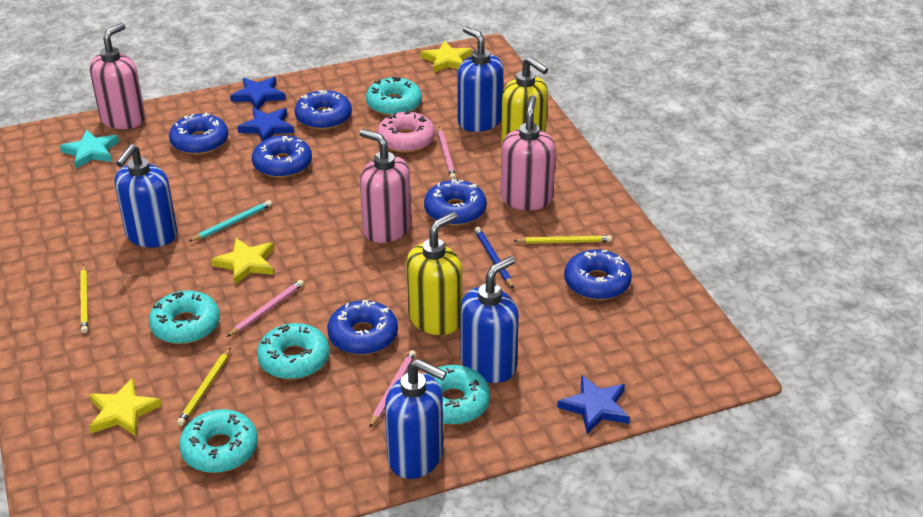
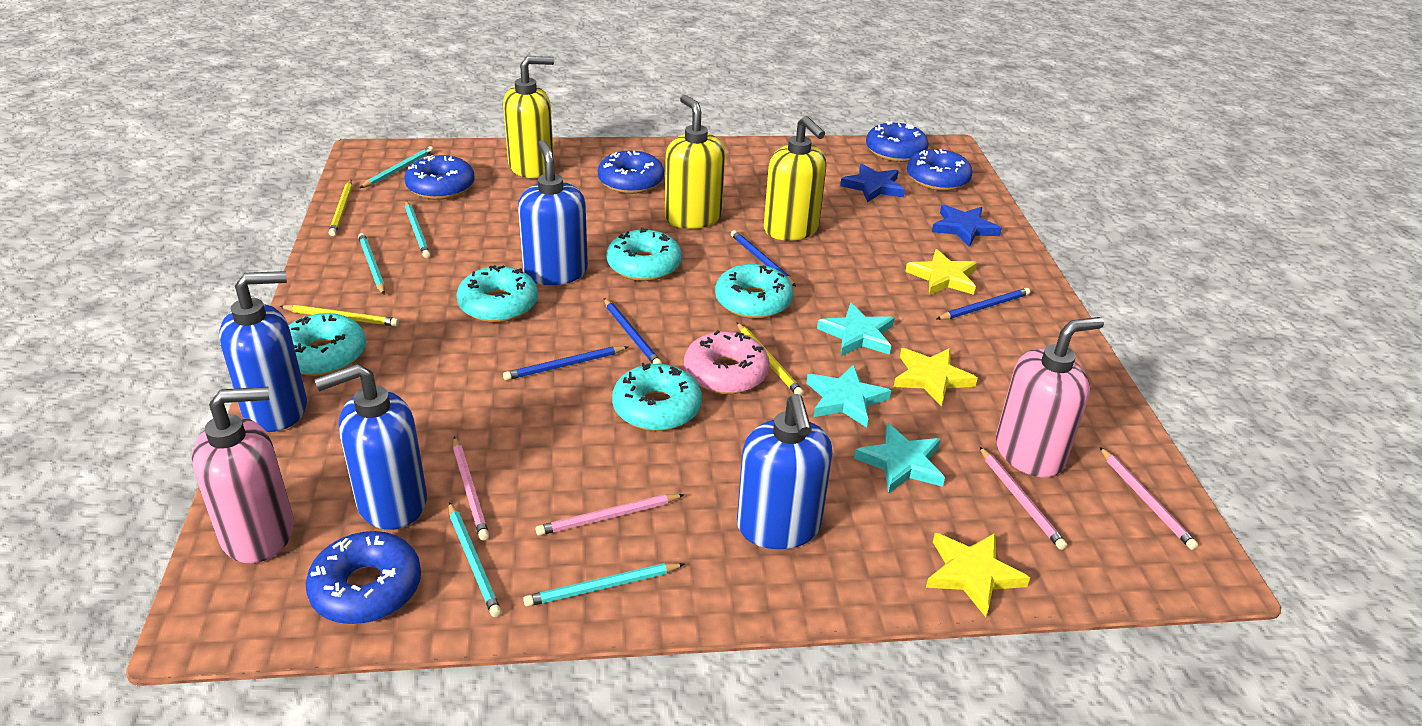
blue donut: [169,112,229,155] [252,135,312,178] [295,90,352,130] [327,300,398,355] [424,179,487,226] [564,249,632,300] = 6 -> [306,531,421,624] [404,155,474,200] [598,151,664,194] [866,121,929,162] [907,149,973,191] = 5
blue pencil: [474,227,514,289] = 1 -> [503,346,628,380] [604,298,662,364] [731,230,796,286] [937,288,1030,320] = 4
blue star: [230,77,286,110] [237,108,294,141] [557,375,630,434] = 3 -> [840,164,905,203] [932,205,1002,247] = 2
pink pencil: [227,280,304,337] [369,350,416,428] [438,127,456,179] = 3 -> [453,437,489,540] [536,494,685,536] [980,447,1067,550] [1100,447,1198,550] = 4
pink soap dispenser: [90,23,145,129] [359,129,411,243] [501,95,556,210] = 3 -> [192,387,294,563] [996,317,1104,477] = 2
turquoise pencil: [188,200,272,242] = 1 -> [358,233,385,295] [360,146,434,188] [405,201,430,258] [449,502,501,617] [523,563,685,607] = 5
turquoise star: [60,130,119,168] = 1 -> [806,364,891,428] [817,303,895,356] [854,423,945,494] = 3
yellow soap dispenser: [406,212,462,335] [501,56,548,146] = 2 -> [503,56,554,178] [665,95,725,229] [764,116,826,241] = 3

